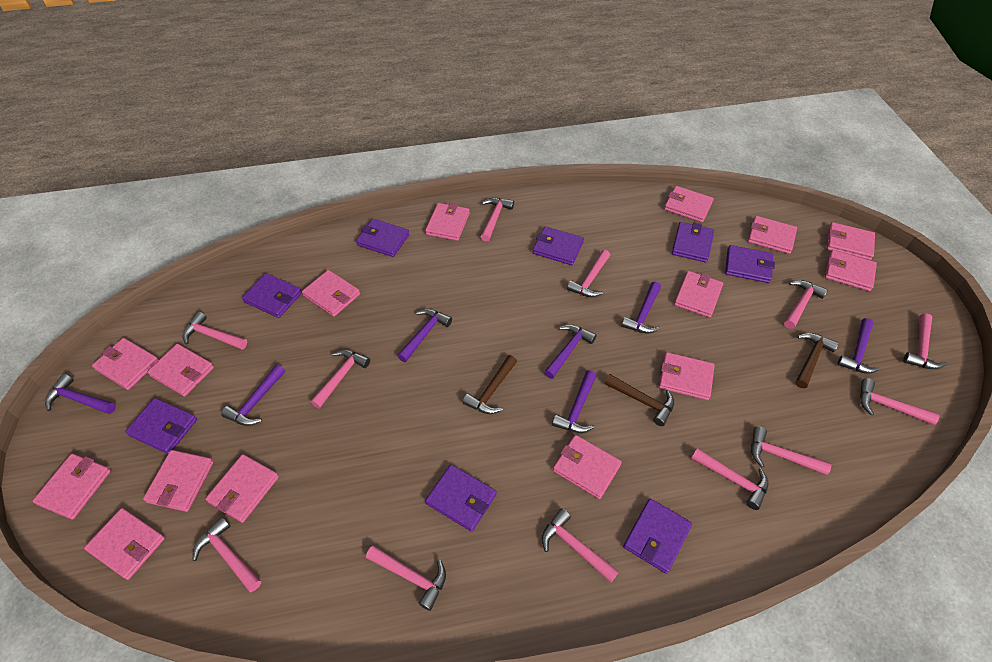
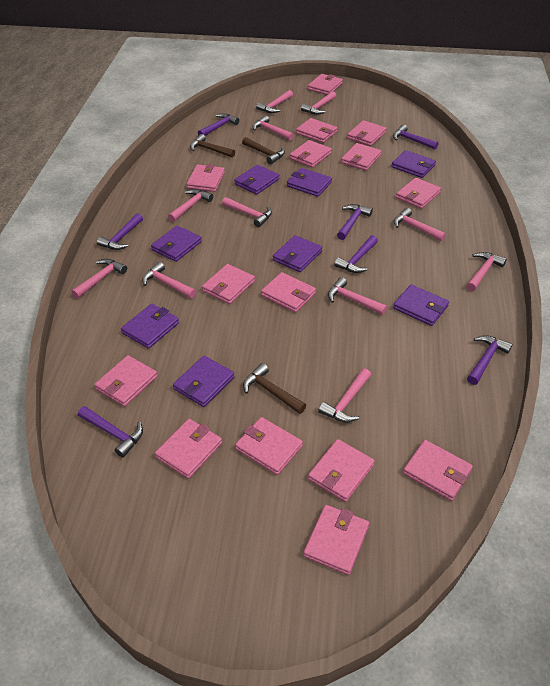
pink hammer: [183,312,247,350] [193,517,261,592] [310,350,370,408] [366,545,446,611] [481,198,514,242] [542,508,619,582] [567,250,610,297] [691,448,769,510] [751,427,831,475] [784,280,828,329] [860,378,939,425] [903,313,947,369] = 12 -> [71,259,127,299] [142,262,196,299] [168,189,213,222] [222,197,272,227] [252,115,294,141] [256,90,293,113] [301,91,336,115] [318,368,371,423] [328,277,387,315] [393,208,446,241] [466,252,507,291] = 11

